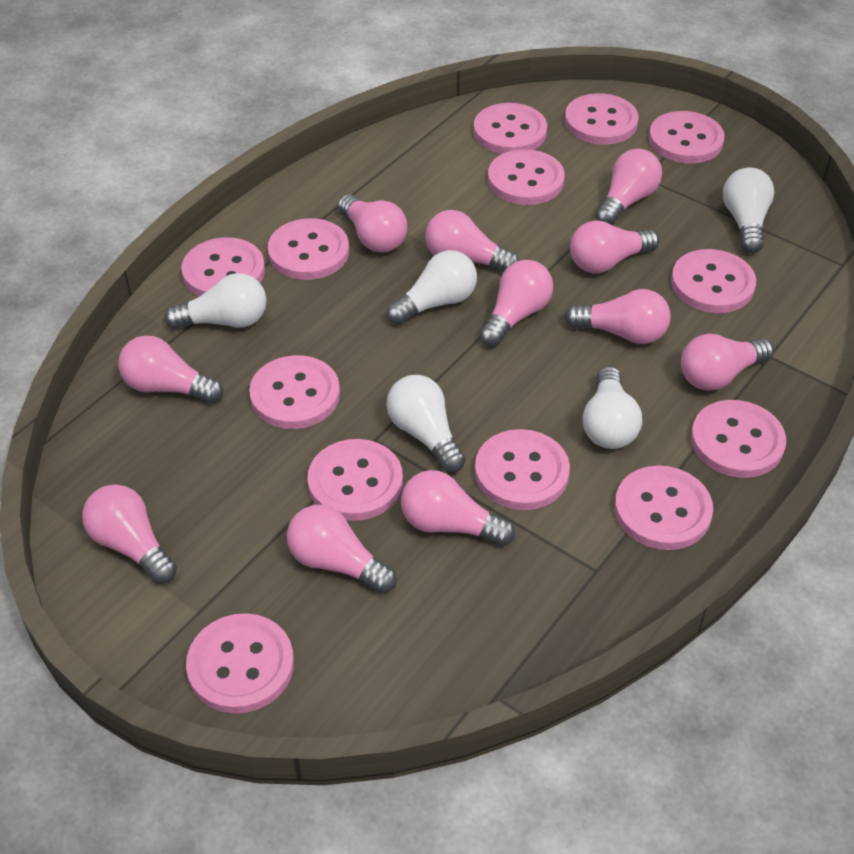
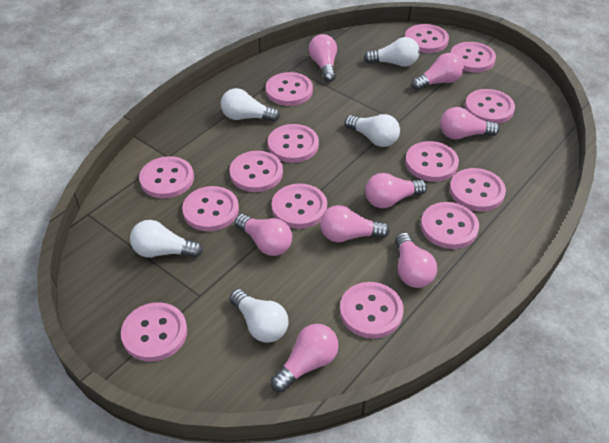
pink button: [181,237,265,296] [186,613,294,714] [249,355,340,429] [268,218,349,280] [308,439,403,521] [474,103,547,154] [475,429,570,510] [488,149,565,205] [565,93,639,145] [615,466,713,550] [649,111,725,163] [671,249,756,313] [691,400,786,478] = 13 -> [121,302,187,362] [139,156,194,199] [182,186,239,231] [230,151,283,192] [266,72,313,106] [268,124,319,163] [272,184,327,229] [340,282,404,338] [405,24,449,53] [405,141,459,182] [421,202,479,249] [450,168,506,211] [451,42,496,72] [465,89,515,124] = 14
pink light bulb: [82,484,177,584] [118,336,223,404] [287,505,397,594] [338,194,407,253] [401,470,515,546] [425,210,519,272] [479,260,553,347] [564,289,670,344] [570,220,659,273] [595,149,662,225] [681,334,774,391] = 11 -> [235,214,292,256] [271,324,339,392] [308,34,337,82] [320,205,390,242] [365,173,427,208] [395,232,437,288] [411,53,464,90] [440,107,500,139] = 8

